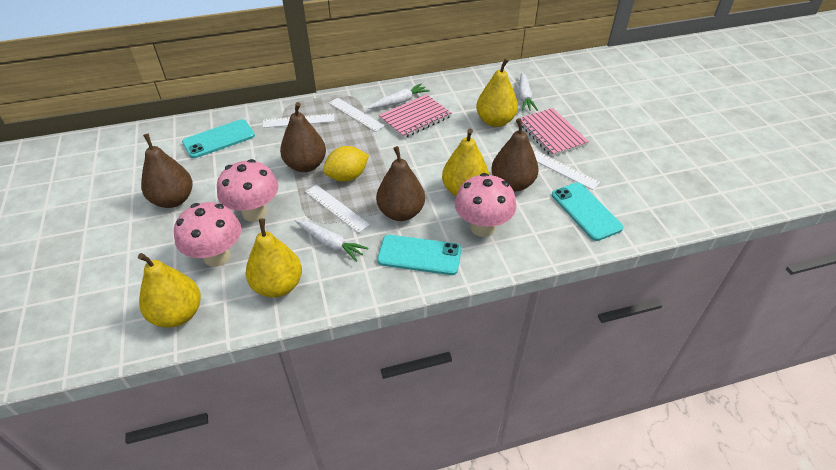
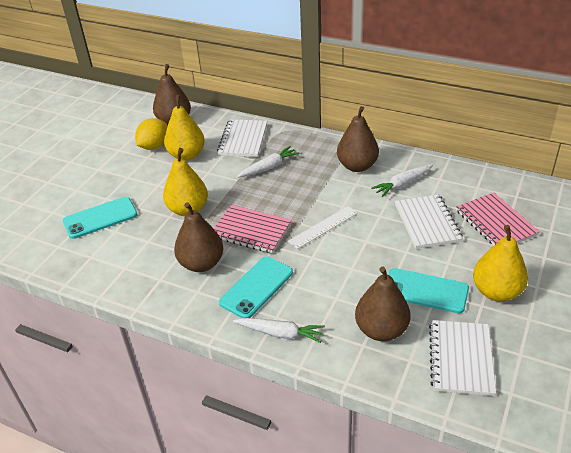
pink mushroom: [174,202,241,267] [217,159,278,222] [454,173,516,237] = 3 -> none = 0
white notebook: none = 0 -> [217,119,267,157] [395,194,463,249] [429,320,496,396] = 3
white ruler: [263,114,335,128] [305,184,370,233] [329,98,385,132] [533,149,600,190] = 4 -> [288,206,358,249] = 1
yellow pear: [138,253,201,328] [246,218,302,298] [442,129,489,196] [476,58,518,127] = 4 -> [163,148,208,216] [164,95,205,161] [473,225,528,302] = 3

